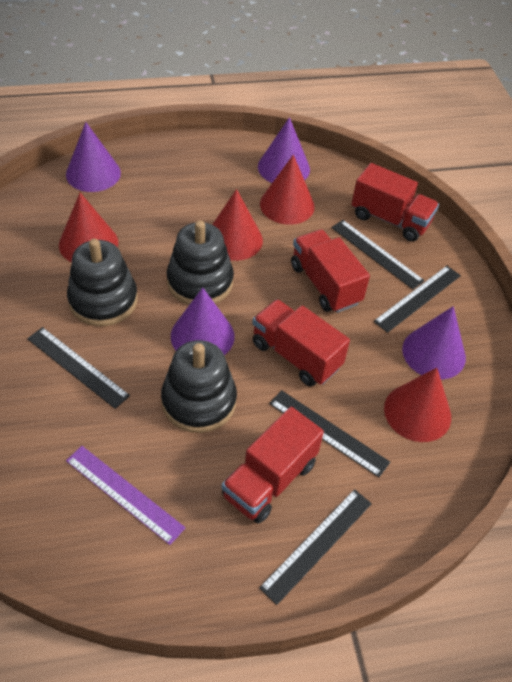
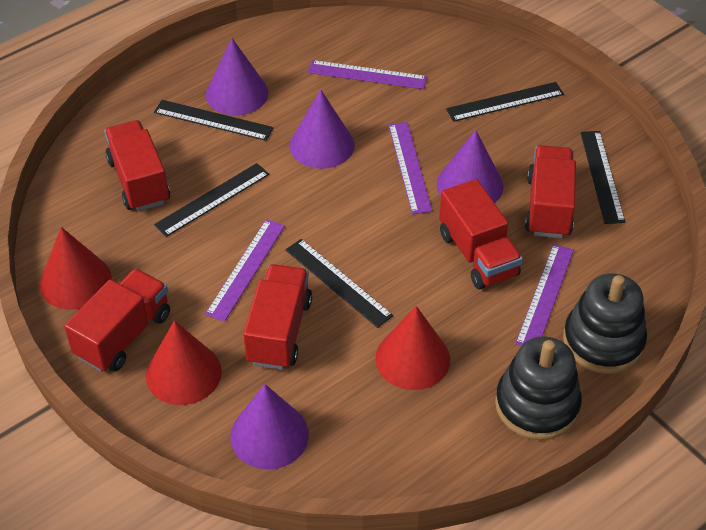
black stacking toy: [67,239,138,326] [161,340,237,433] [167,220,234,305] = 3 -> [495,336,582,440] [563,273,647,374] = 2
purple ruler: [66,446,186,545] = 1 -> [205,219,285,322] [308,60,427,89] [388,122,432,214] [515,244,574,346] = 4
red cone: [59,193,118,262] [212,189,263,261] [260,155,315,225] [384,368,451,442] = 4 -> [40,227,112,310] [146,321,222,405] [375,306,450,390] = 3
red truck: [222,407,324,524] [252,299,350,387] [291,229,370,313] [351,163,439,242] = 4 -> [64,268,170,372] [104,120,170,211] [243,264,312,370] [439,179,523,289] [525,145,576,238] = 5

